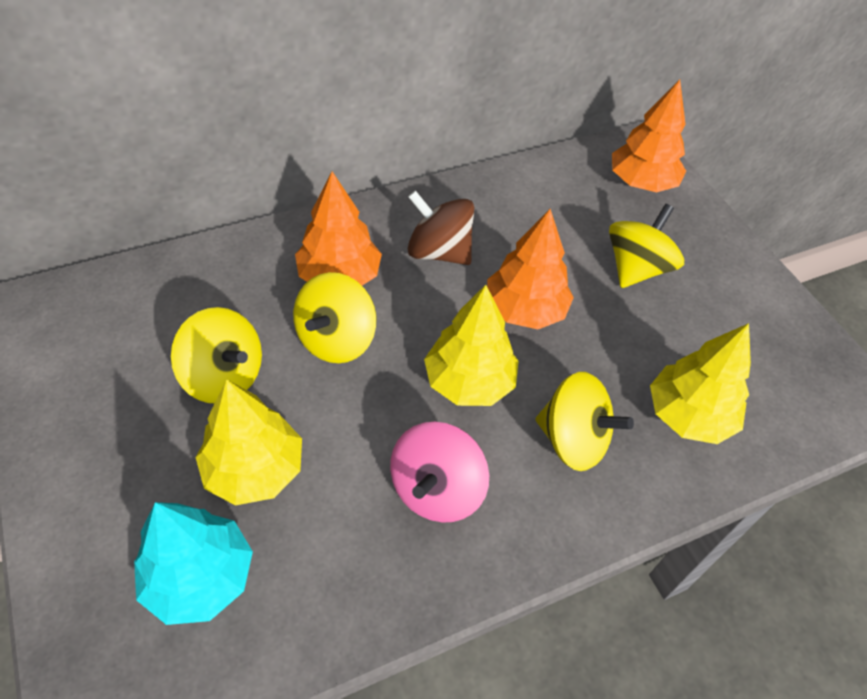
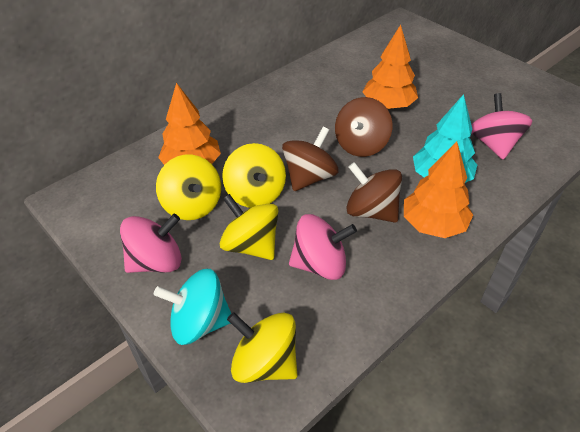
brown spinning top: [408,190,475,265] = 1 -> [282,127,339,191] [335,97,392,157] [346,162,402,223] = 3
pink spinning top: [390,422,489,523] = 1 -> [120,214,182,273] [289,214,357,280] [471,93,532,160] = 3
turquoise spinning top: none = 0 -> [154,269,231,345] = 1
yellow tree: [195,379,302,506] [424,285,519,406] [650,323,751,444] = 3 -> none = 0

